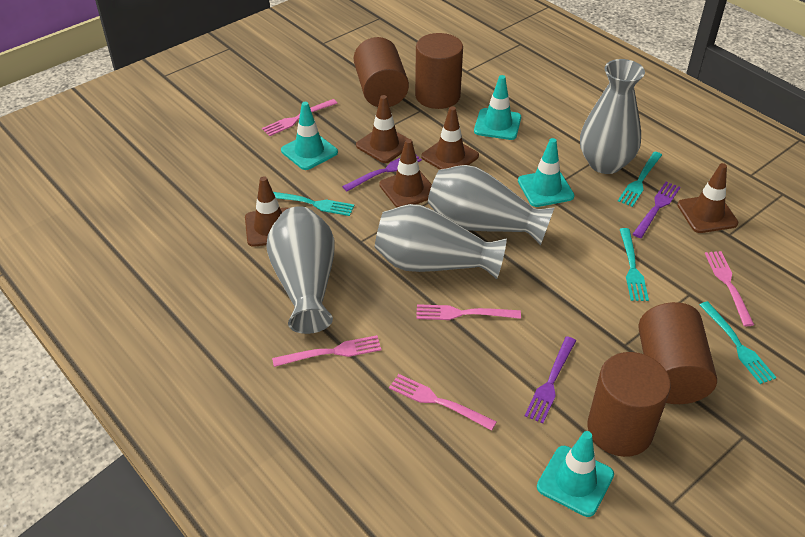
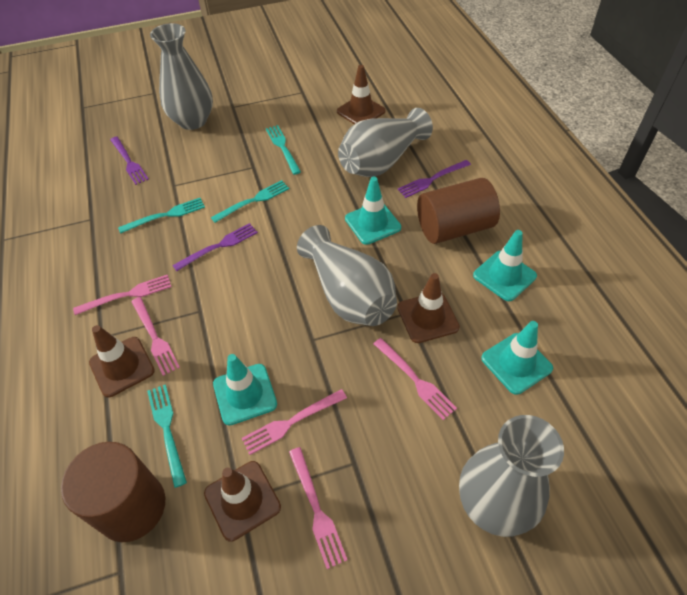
brown cylinder: [354,37,409,107] [415,33,463,109] [587,352,671,457] [638,302,717,404] = 4 -> [61,442,165,542] [417,178,500,244] = 2
brown traffic cone: [245,176,289,247] [356,95,413,163] [379,139,432,208] [421,106,479,170] [677,163,738,233] = 5 -> [89,325,155,398] [204,461,281,542] [337,65,386,124] [397,273,460,343] = 4

